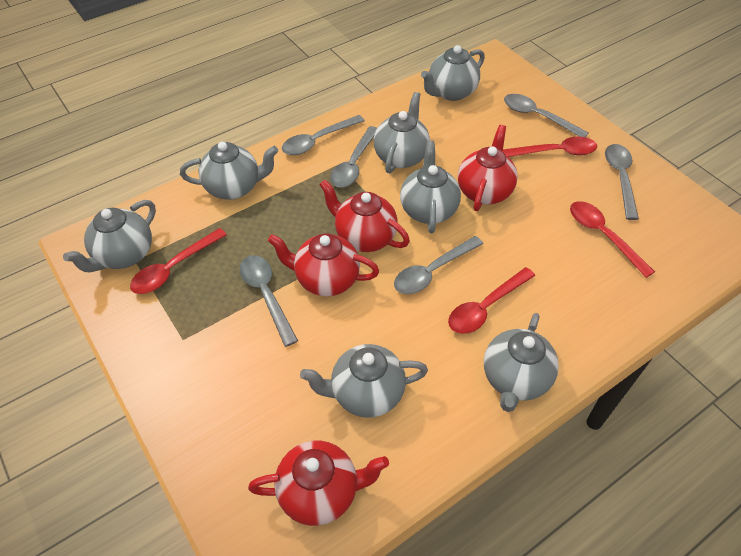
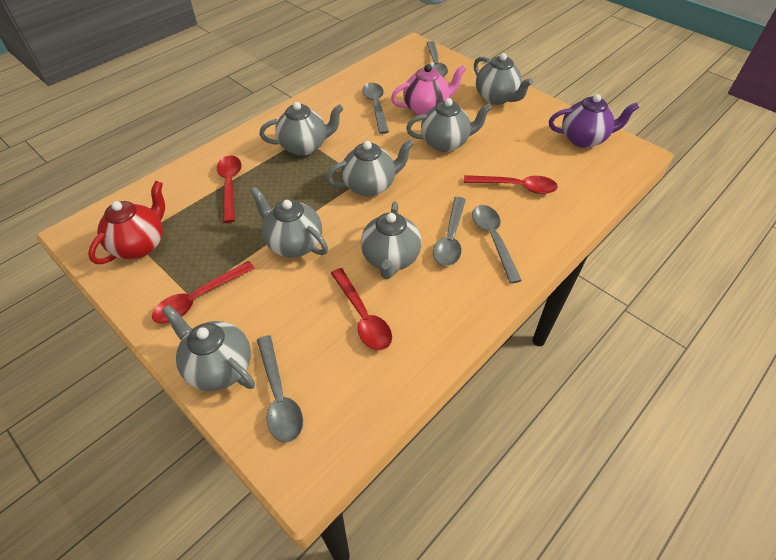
grey spoon: [240,255,298,347] [282,115,365,155] [330,126,377,188] [394,236,483,294] [504,94,589,137] [605,144,639,220] = 6 -> [257,335,303,443] [362,83,389,134] [427,41,448,77] [433,197,466,266] [472,205,522,284] = 5
pink teapot: none = 0 -> [391,64,466,115] = 1
purple teapot: none = 0 -> [549,94,639,148] = 1
red teapot: [248,441,389,526] [268,233,379,296] [319,180,410,252] [458,125,518,211] = 4 -> [88,181,165,264] = 1

